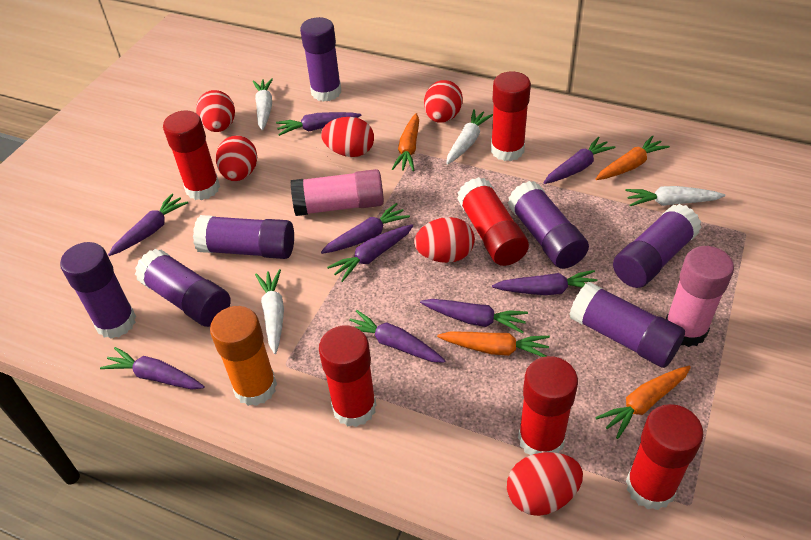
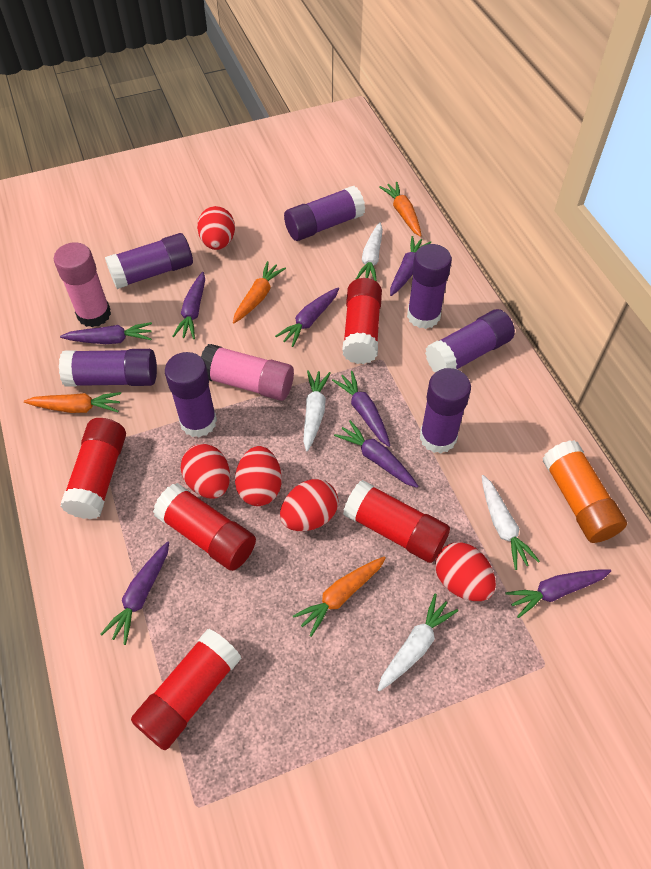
purple carrot: [100,347,204,390] [108,194,188,256] [276,112,361,136] [321,203,410,254] [327,224,413,282] [349,310,446,363] [420,299,528,333] [492,270,597,295] [544,136,616,184] = 9 -> [60,322,152,344] [100,541,169,645] [172,272,205,339] [275,287,339,347] [332,371,390,447] [334,420,418,488] [390,236,431,296] [505,569,611,618] = 8
red egg: [196,90,235,132] [216,135,257,181] [321,117,374,157] [414,217,475,263] [424,80,463,123] [507,452,583,516] = 6 -> [181,444,230,499] [197,206,235,250] [235,446,282,506] [280,479,338,531] [435,542,496,601] = 5
red glue stick: [163,110,220,200] [319,325,376,427] [457,177,529,266] [491,71,531,161] [518,356,578,455] [626,404,704,510] = 6 -> [60,418,126,519] [131,629,241,750] [153,483,256,571] [342,278,382,364] [343,480,450,563] = 5

